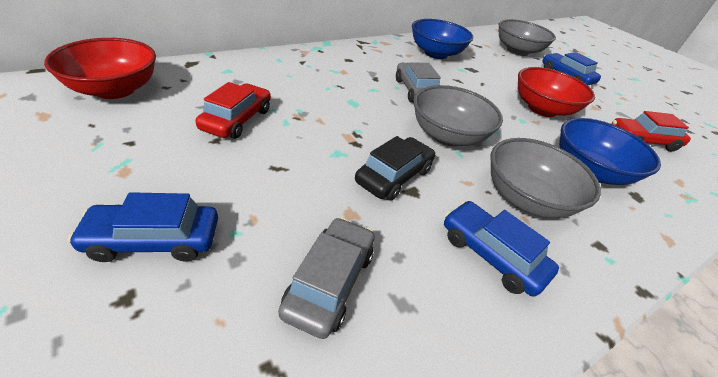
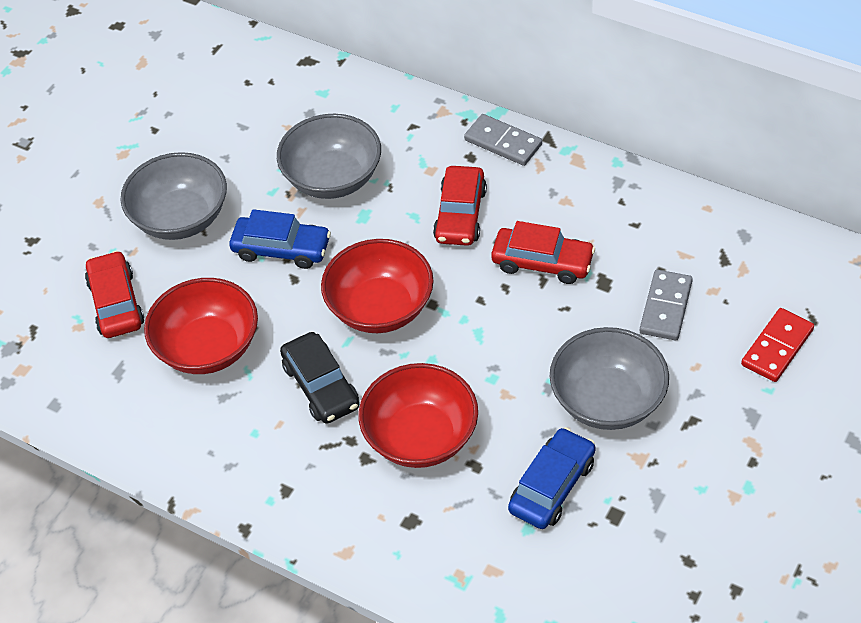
blue bowl: [412,19,473,59] [559,118,661,185] = 2 -> none = 0
blue car: [68,192,218,262] [444,201,559,297] [542,52,601,85] = 3 -> [229,209,331,269] [508,427,596,529] = 2
grey car: [278,217,374,339] [396,62,441,102] = 2 -> none = 0
grey domino: none = 0 -> [464,114,542,166] [640,270,693,341] = 2
red bowl: [44,38,156,99] [518,67,595,117] = 2 -> [144,278,258,374] [321,239,433,333] [359,363,478,468] = 3
red car: [195,82,271,139] [611,111,691,152] = 2 -> [85,251,144,338] [433,166,487,246] [491,221,595,284] = 3
red domino: none = 0 -> [741,308,814,382] = 1

